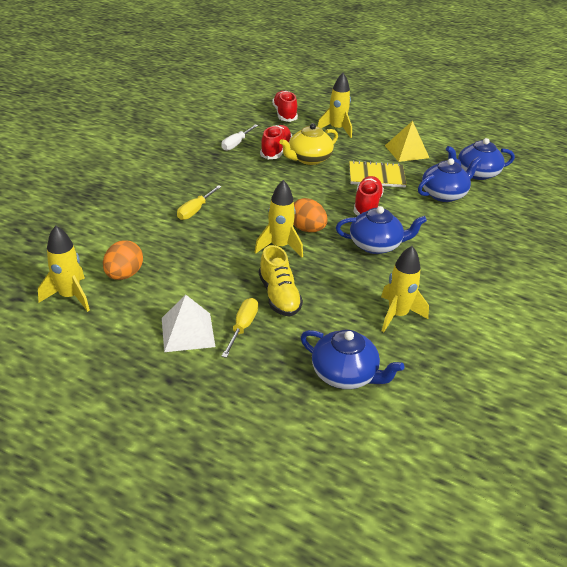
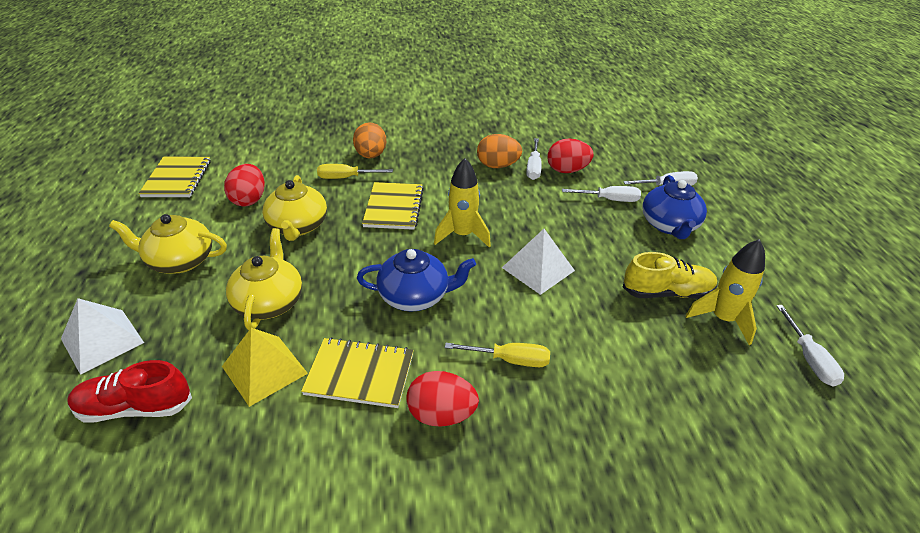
blue teapot: [301,330,405,389] [336,206,427,254] [418,156,481,202] [446,138,515,180] = 4 -> [357,249,476,312] [642,175,707,239] = 2
red egg: none = 0 -> [224,164,265,207] [406,371,479,427] [547,138,593,173] = 3
red shoe: [260,125,292,159] [272,91,298,122] [354,176,384,215] = 3 -> [67,360,192,423] = 1
white pyramid: [162,295,215,352] = 1 -> [61,298,144,375] [502,229,575,295] = 2
white screwdriver: [222,124,258,151] = 1 -> [526,138,542,180] [562,186,641,202] [623,171,698,186] [776,305,844,387] = 4
yellow notebook: [349,160,407,187] = 1 -> [138,156,211,197] [301,337,414,408] [362,182,424,230] = 3
yellow rocket: [38,226,90,312] [254,180,303,257] [317,73,352,138] [381,246,429,332] = 4 -> [434,158,491,247] [686,239,765,345] = 2
yellow teapot: [279,123,338,165] = 1 -> [109,214,227,274] [226,228,302,330] [262,175,327,241] = 3

